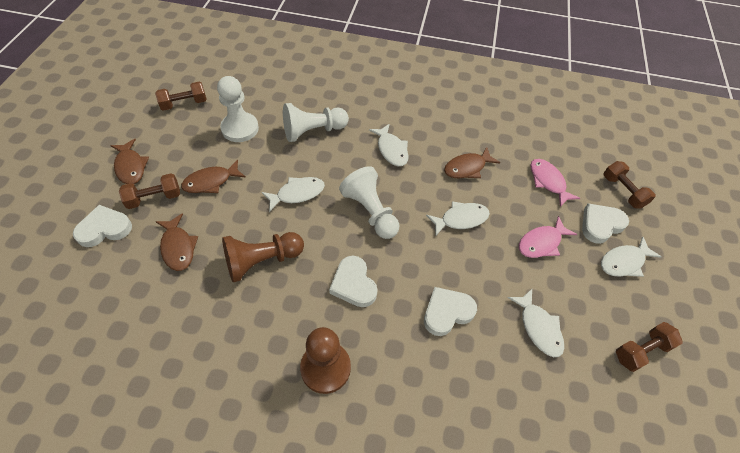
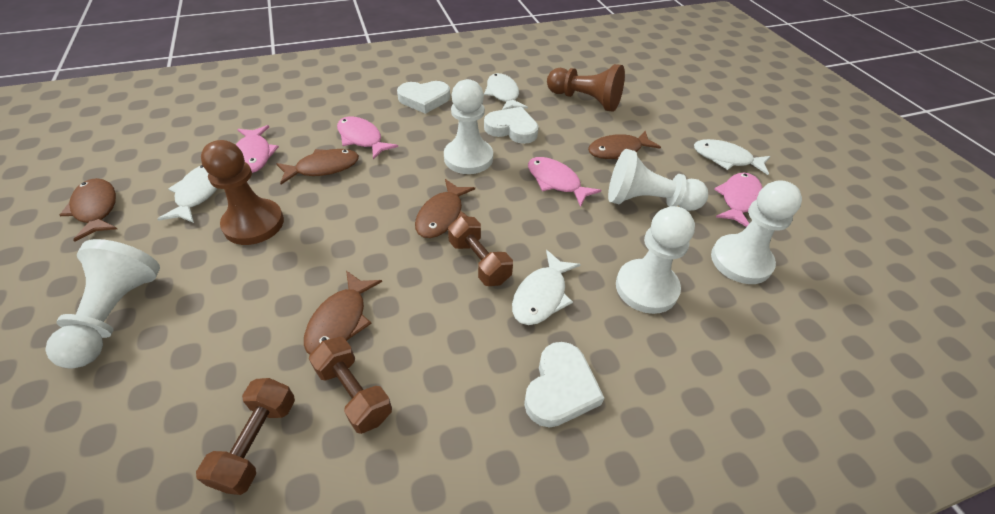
brown dumbbell: [119,173,180,209] [155,82,207,111] [604,161,655,209] [616,322,683,372] = 4 -> [196,378,295,495] [309,337,392,434] [448,216,513,286] = 3
brown fish: [110,139,149,184] [156,213,198,271] [181,160,246,193] [444,147,500,178] = 4 -> [60,178,117,242] [276,149,359,185] [304,271,382,354] [415,179,475,238] [588,131,661,159] = 5
pink fish: [519,216,577,258] [531,159,580,207] = 2 -> [236,125,279,173] [337,117,398,160] [528,157,601,207] [714,172,762,227] = 4
white fish: [262,177,325,212] [369,124,409,166] [426,201,490,235] [508,289,564,357] [601,237,662,277] = 5 -> [158,165,218,223] [484,73,528,110] [512,250,581,325] [694,139,771,175] = 4
white heart: [73,205,132,247] [329,256,378,307] [424,287,477,336] [582,203,629,244] = 4 -> [397,81,450,114] [484,107,539,144] [524,342,604,427] = 3
white pawn: [217,76,259,142] [283,103,349,142] [339,166,399,239] = 3 -> [45,239,160,369] [444,79,493,174] [608,149,708,211] [616,206,695,314] [711,180,802,284] = 5

